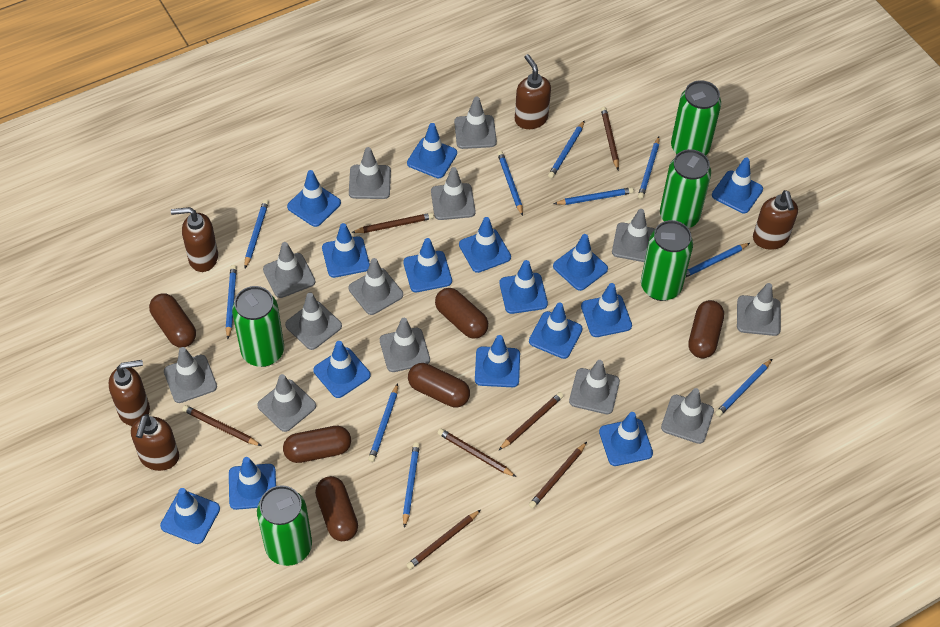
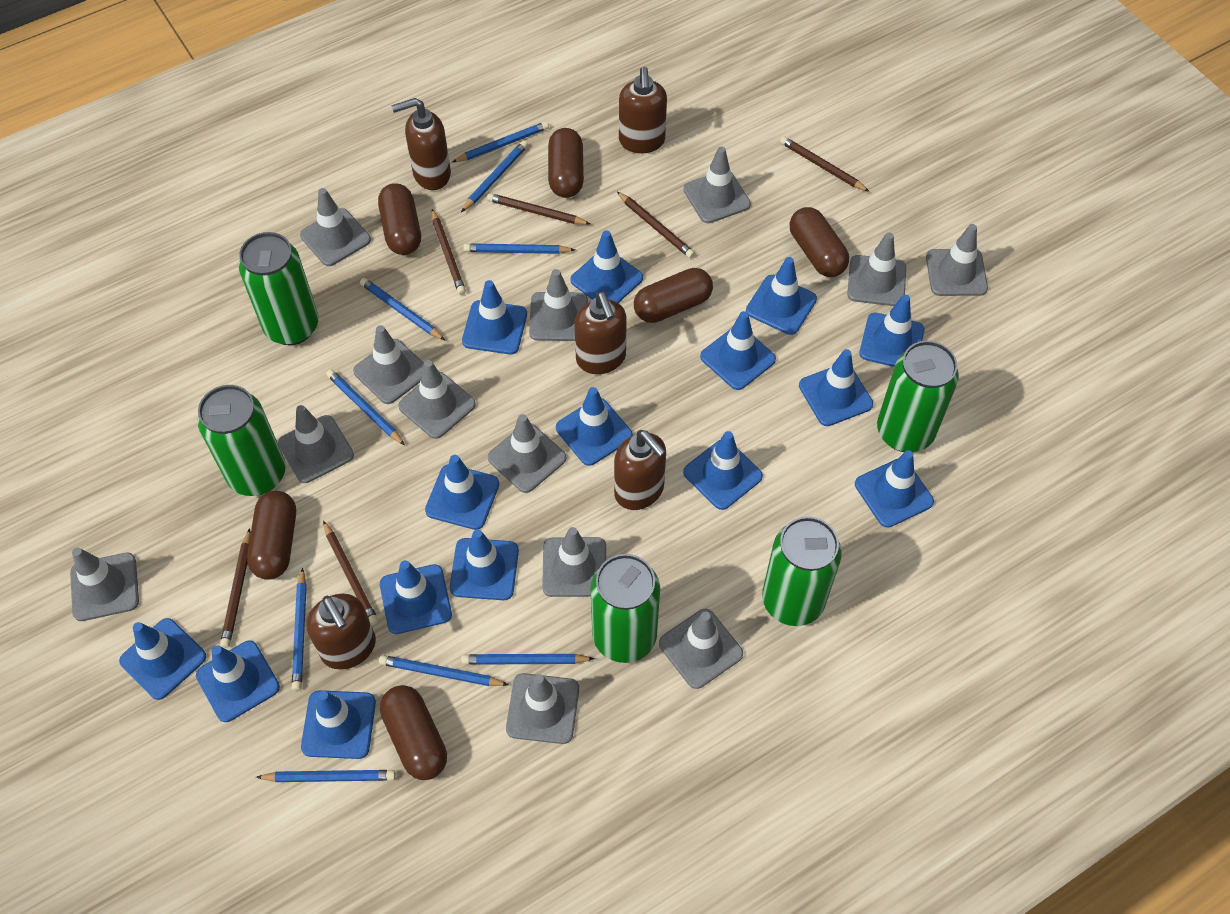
blue pencil: [226,265,237,339] [244,200,269,268] [368,383,398,462] [403,442,420,528] [497,151,523,216] [548,120,585,178] [554,187,634,205] [638,137,659,199] [686,243,750,277] [715,359,772,417] = 10 -> [256,770,396,782] [292,568,307,691] [326,369,405,445] [360,278,445,340] [379,655,509,686] [452,121,549,162] [461,141,528,212] [461,654,595,665] [463,243,575,254] = 9
brown pencil: [182,405,261,446] [351,213,434,233] [407,510,481,570] [438,428,516,477] [498,392,564,451] [529,442,587,508] [601,107,619,170] = 7 -> [220,528,251,648] [323,520,378,625] [432,209,466,295] [487,193,590,225] [617,192,695,258] [780,136,870,192] = 6

